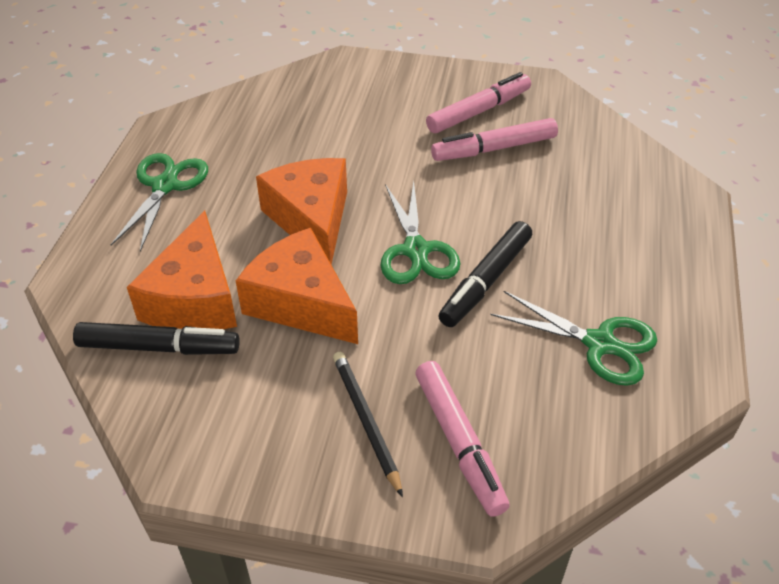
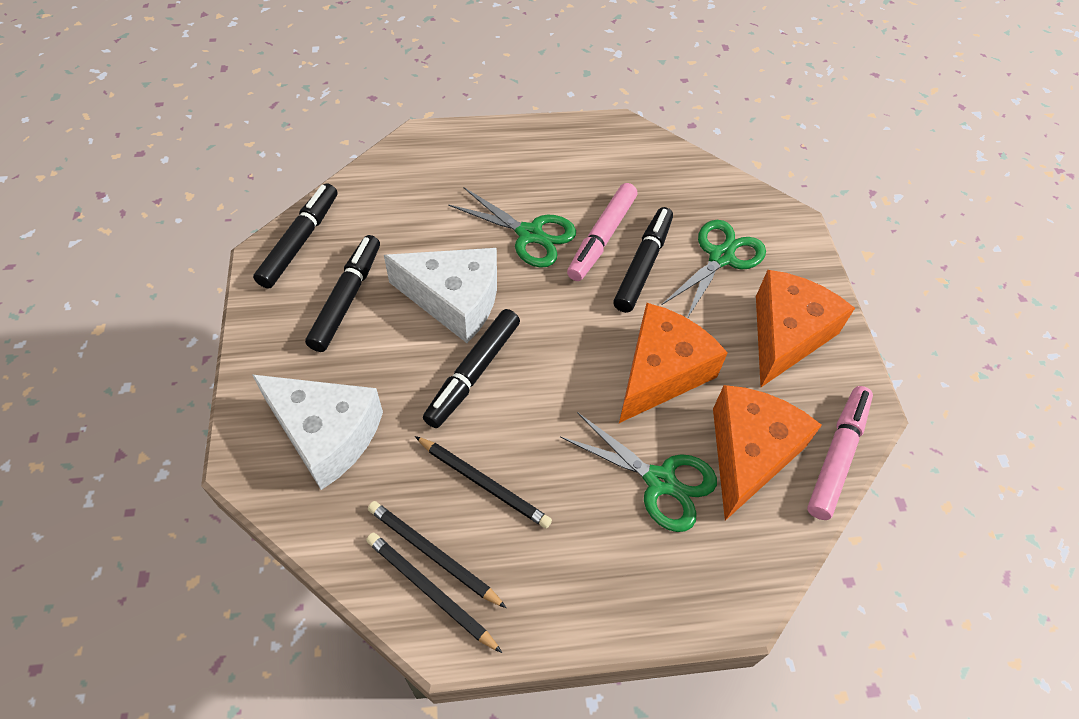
black marker: [73,322,240,355] [439,221,532,327] = 2 -> [253,183,337,288] [305,235,380,352] [423,309,520,428] [613,207,673,313] = 4
black pencil: [333,352,403,497] = 1 -> [366,533,502,653] [368,501,507,608] [415,436,552,529] = 3
pink marker: [416,361,509,517] [426,72,531,133] [431,118,558,161] = 3 -> [567,183,637,281] [807,386,873,520] = 2
white cheese: none = 0 -> [252,374,383,490] [384,248,497,343] = 2

